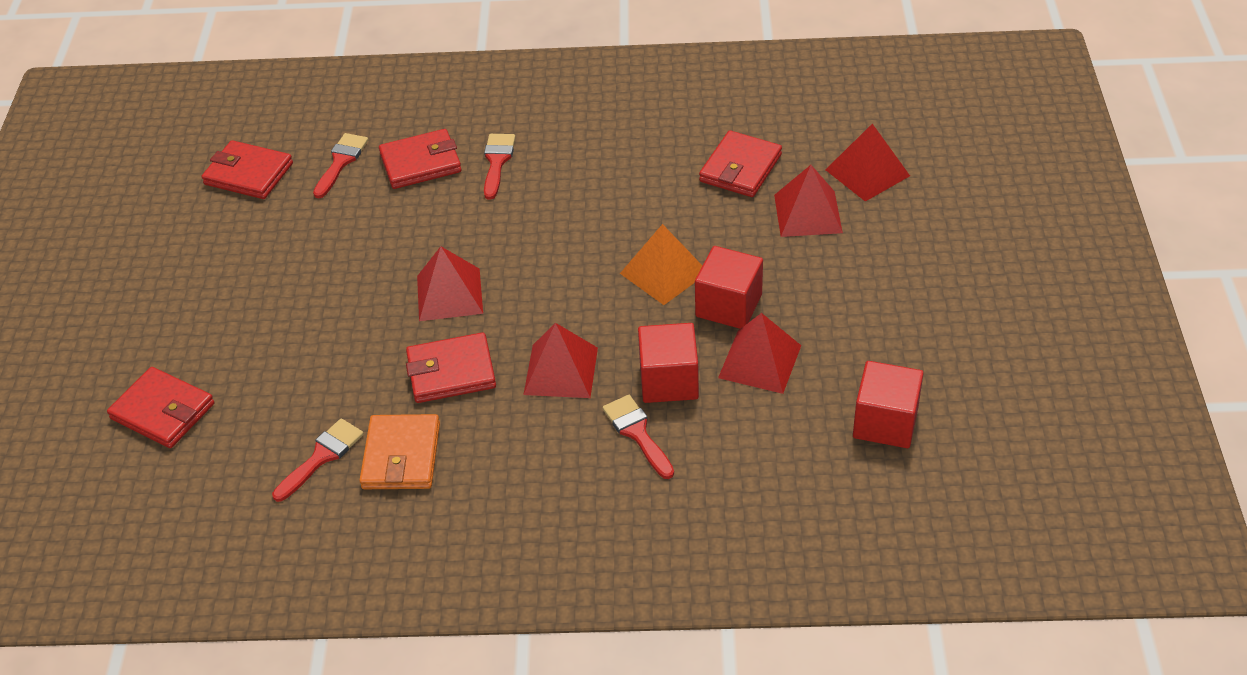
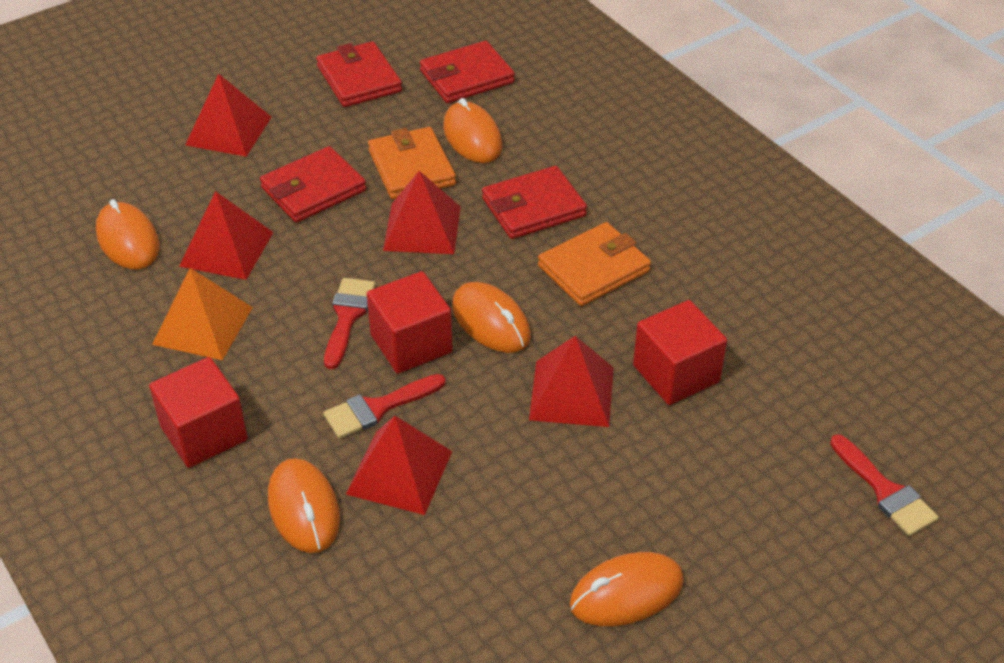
orange mouse: none = 0 -> [96,199,160,270] [268,458,340,553] [443,98,502,163] [452,282,531,353] [570,552,684,626] = 5
orange wallet: [359,414,440,489] = 1 -> [368,127,456,199] [538,222,651,306] = 2
red brush: [272,418,364,502] [313,133,368,198] [484,134,515,200] [602,395,674,479] = 4 -> [323,374,446,439] [324,278,375,369] [830,434,939,536] = 3
red wallet: [107,367,214,448] [202,140,293,199] [379,129,462,189] [406,332,496,403] [699,130,782,197] = 5 -> [260,146,366,223] [316,41,402,107] [420,41,515,103] [482,166,587,239] = 4

